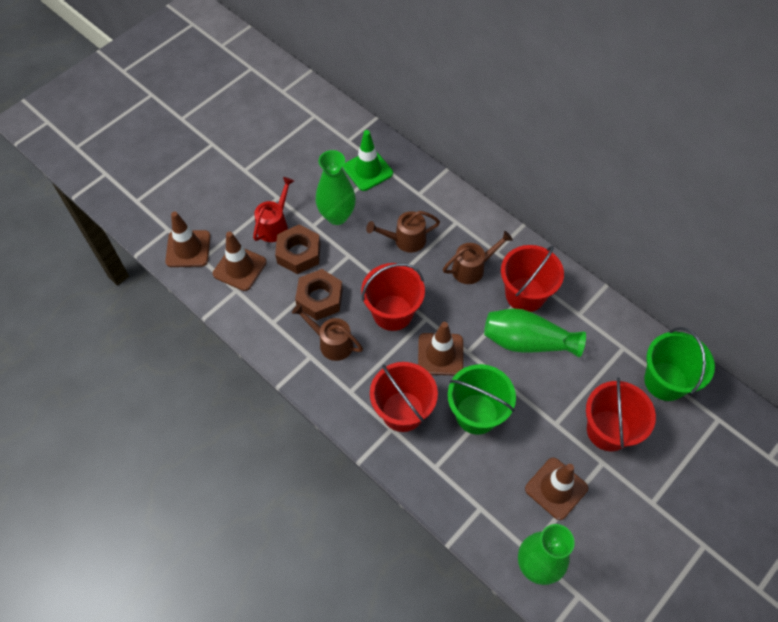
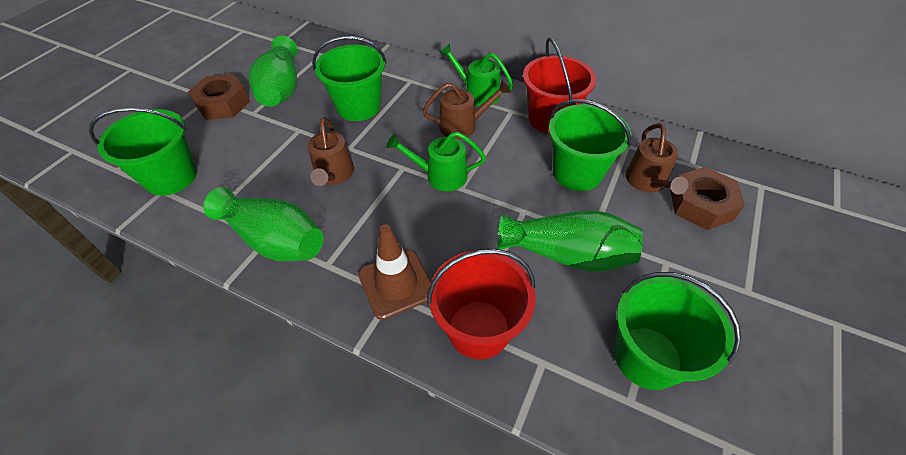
brown traffic cone: [165,211,210,267] [213,231,267,291] [418,322,463,376] [525,458,588,520] = 4 -> [358,224,431,320] = 1
green bucket: [448,364,516,435] [644,327,715,401] = 2 -> [89,107,197,196] [312,36,387,121] [549,99,631,191] [614,272,741,390] = 4
green traffic cone: [343,130,393,191] = 1 -> none = 0
green watering can: none = 0 -> [386,132,486,191] [440,43,513,106] = 2
red bucket: [361,263,425,331] [370,362,438,432] [501,245,564,312] [586,377,656,451] = 4 -> [427,249,535,360] [523,37,596,134] = 2
red watering can: [253,177,294,242] = 1 -> none = 0

